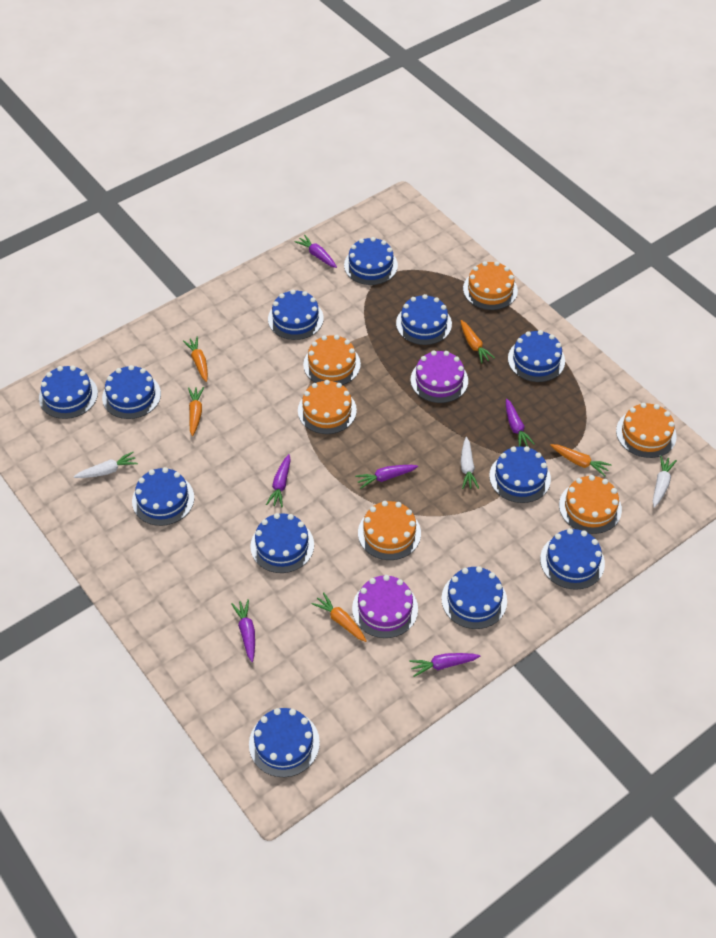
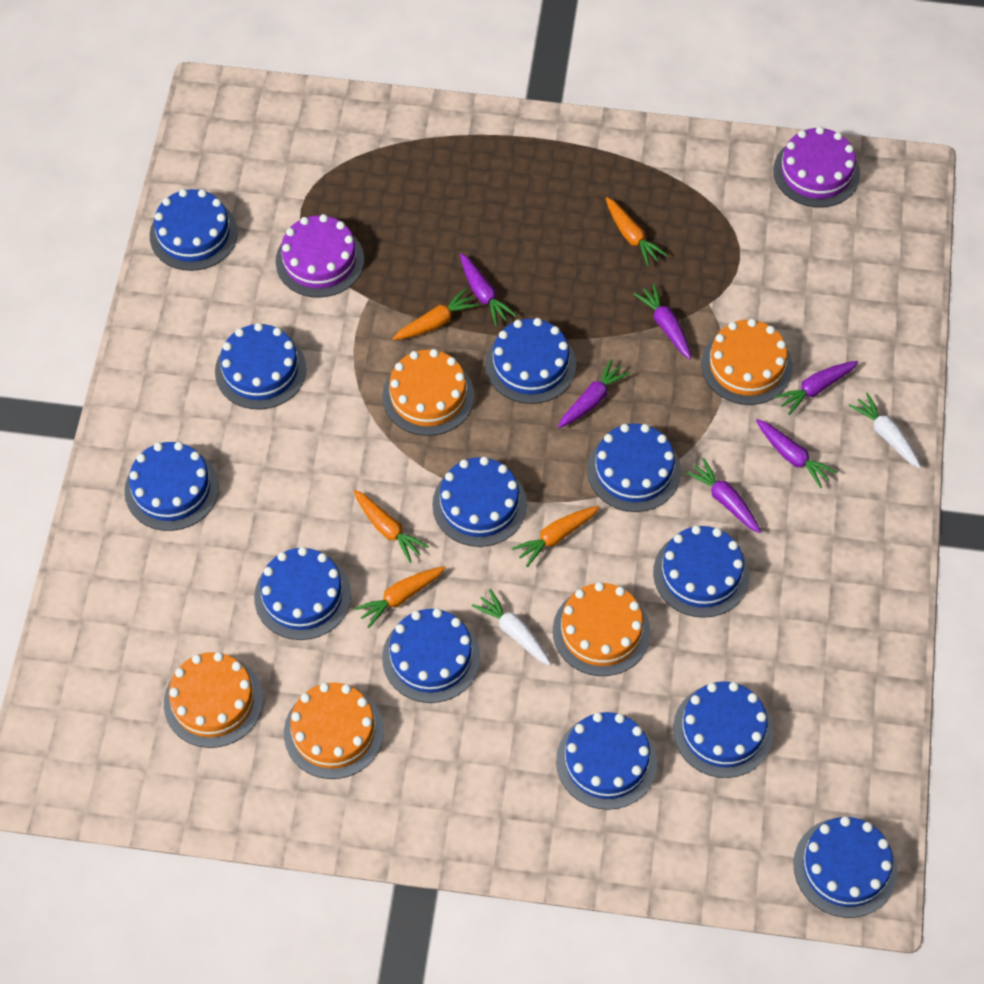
orange cake: [298,380,357,434] [303,335,361,385] [358,501,421,560] [463,261,518,310] [559,475,622,534] [616,403,677,458] = 6 -> [164,652,263,748] [284,683,384,779] [383,349,474,436] [553,582,650,676] [701,319,793,405] = 5
white carrot: [74,452,138,478] [461,437,479,489] [653,456,677,508] = 3 -> [472,589,551,666] [849,393,921,468] = 2

